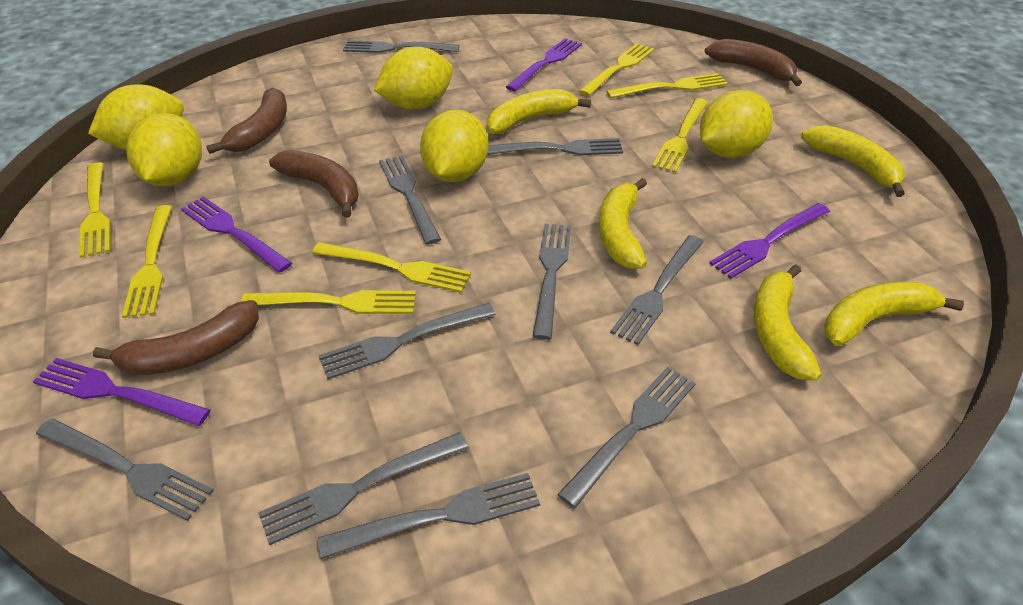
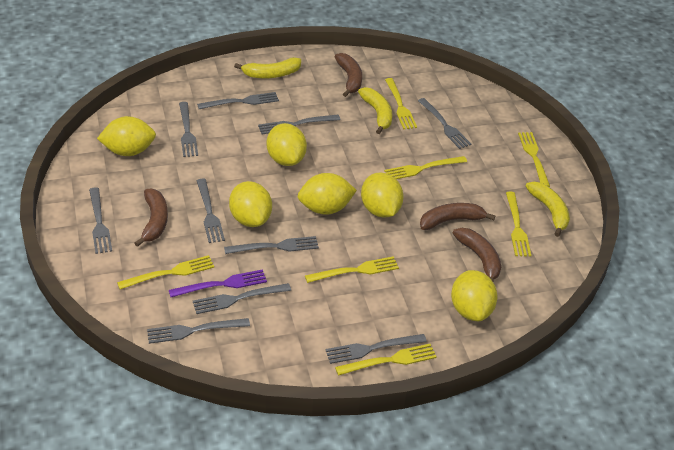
purple fork: [33,358,210,426] [181,196,292,273] [506,38,582,91] [709,203,830,279] = 4 -> [169,269,267,297] = 1
yellow banana: [487,89,591,134] [599,178,647,269] [754,264,821,381] [801,125,905,197] [825,282,964,346] = 5 -> [234,57,301,78] [358,87,392,134] [526,182,570,237] = 3
yellow lemon: [88,84,184,150] [126,113,202,186] [374,47,453,109] [420,110,488,182] [700,90,773,158] = 5 -> [97,116,156,156] [229,181,272,227] [267,123,307,166] [298,173,357,215] [361,173,403,218] [451,270,497,321] = 6

